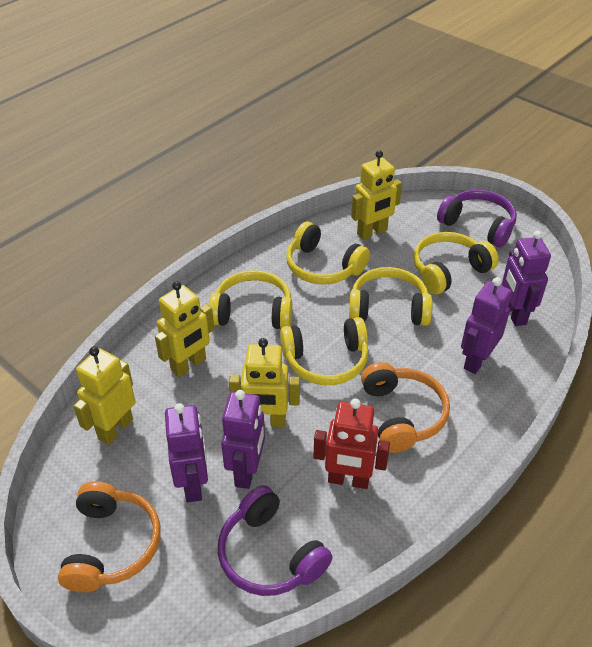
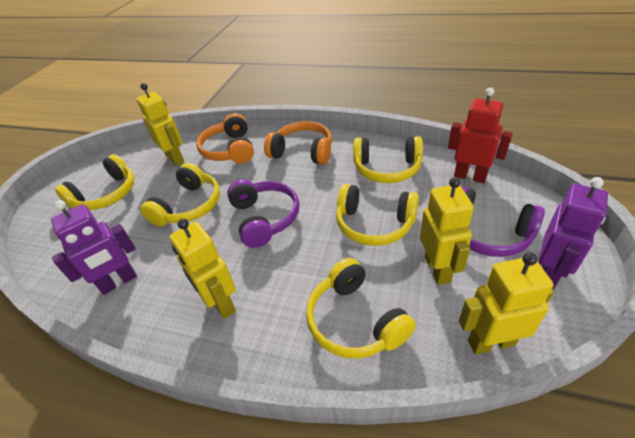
purple robot: [165,403,208,502] [221,390,265,489] [461,277,512,374] [502,231,551,326] = 4 -> [51,200,137,295] [539,177,608,289] = 2

